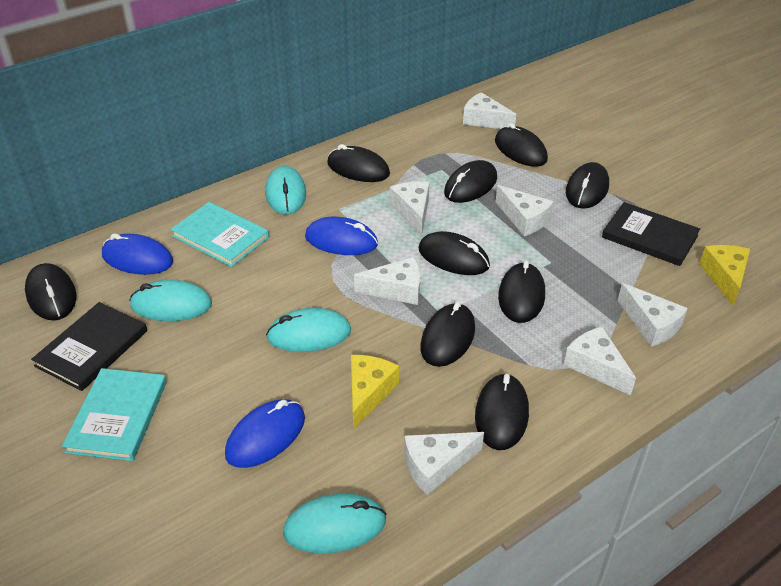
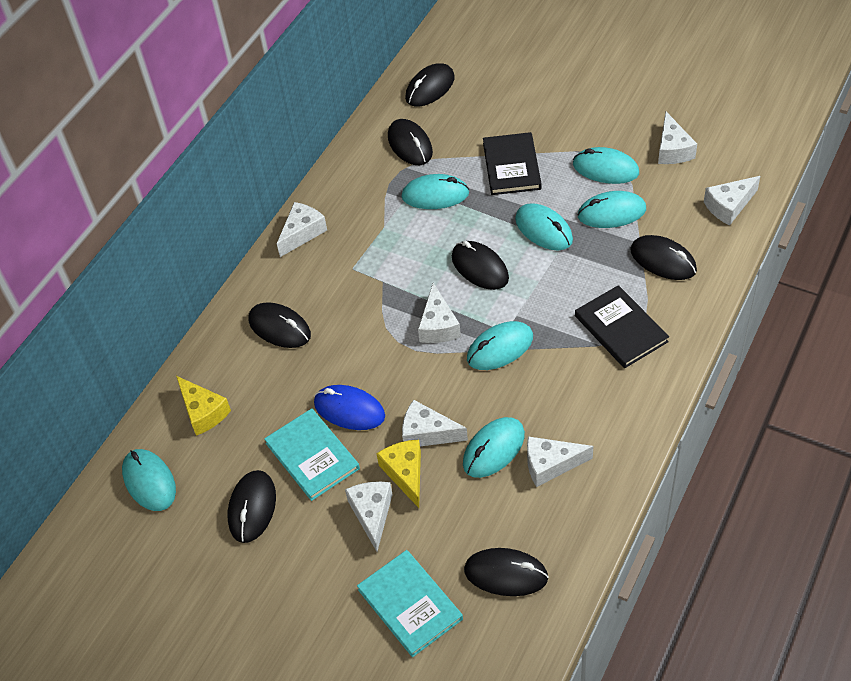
black mouse: [25,263,76,320] [327,144,390,182] [418,231,490,275] [420,302,475,367] [444,160,497,203] [475,373,529,450] [495,123,548,167] [498,260,545,323] [566,162,609,209] = 9 -> [228,470,276,543] [248,302,311,348] [388,119,433,165] [405,63,455,107] [452,241,509,290] [464,548,549,596] [630,235,697,280] = 7
blue mouse: [102,234,173,275] [225,399,305,468] [305,217,378,255] = 3 -> [314,385,385,430] = 1
turquoise mouse: [130,280,212,321] [265,166,306,215] [266,308,351,352] [283,493,386,553] = 4 -> [122,449,176,511] [401,174,469,209] [463,417,525,478] [467,321,533,370] [515,203,573,250] [573,147,639,184] [578,191,646,228] = 7

